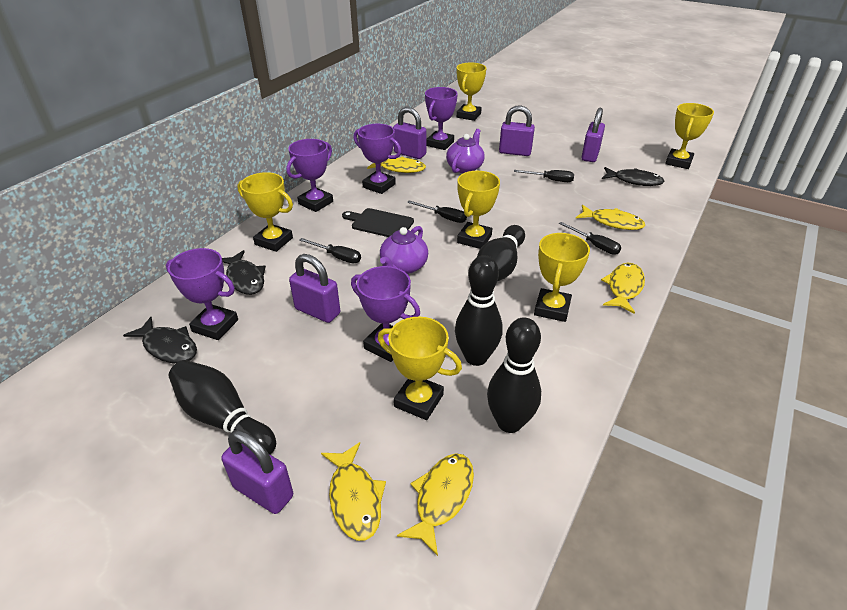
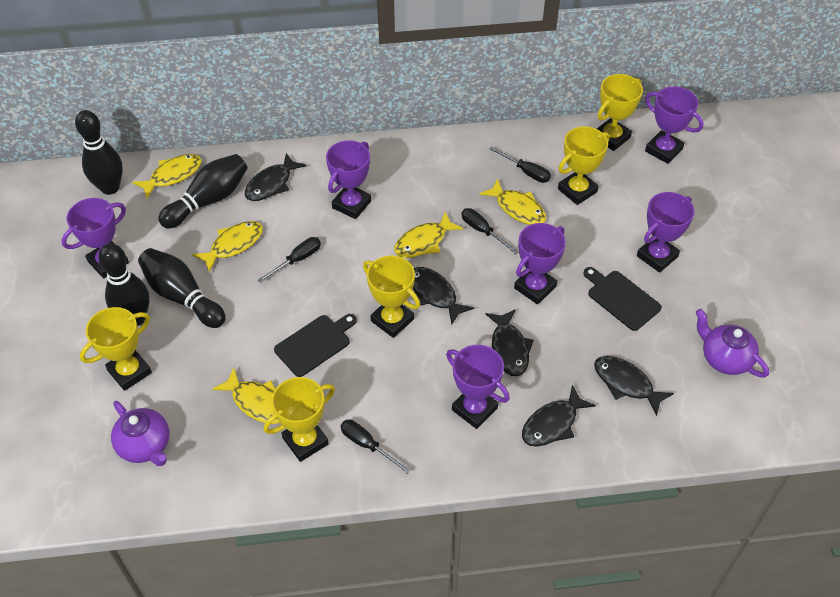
black cutting board: [342,208,414,237] = 1 -> [274,314,357,377] [583,267,662,331] = 2
black fish: [123,317,197,363] [222,250,266,295] [602,167,664,186] = 3 -> [245,153,307,201] [413,267,474,325] [485,309,534,376] [522,385,596,447] [594,356,674,416] = 5
purple padlock: [221,430,293,514] [289,254,340,323] [393,107,426,159] [499,105,535,156] [581,108,605,162] = 5 -> none = 0
purple trophy: [166,248,238,340] [286,139,333,212] [351,266,420,362] [354,124,401,194] [425,87,458,150] = 5 -> [61,198,129,279] [326,140,371,219] [446,345,510,429] [514,223,566,304] [637,192,695,273] [645,86,704,164] = 6
yellow trophy: [237,172,293,252] [378,316,462,420] [457,62,486,121] [457,171,500,249] [534,233,590,322] [665,103,714,169] = 6 -> [80,307,152,391] [264,377,335,462] [363,256,420,338] [558,126,610,205] [597,74,643,151] = 5

